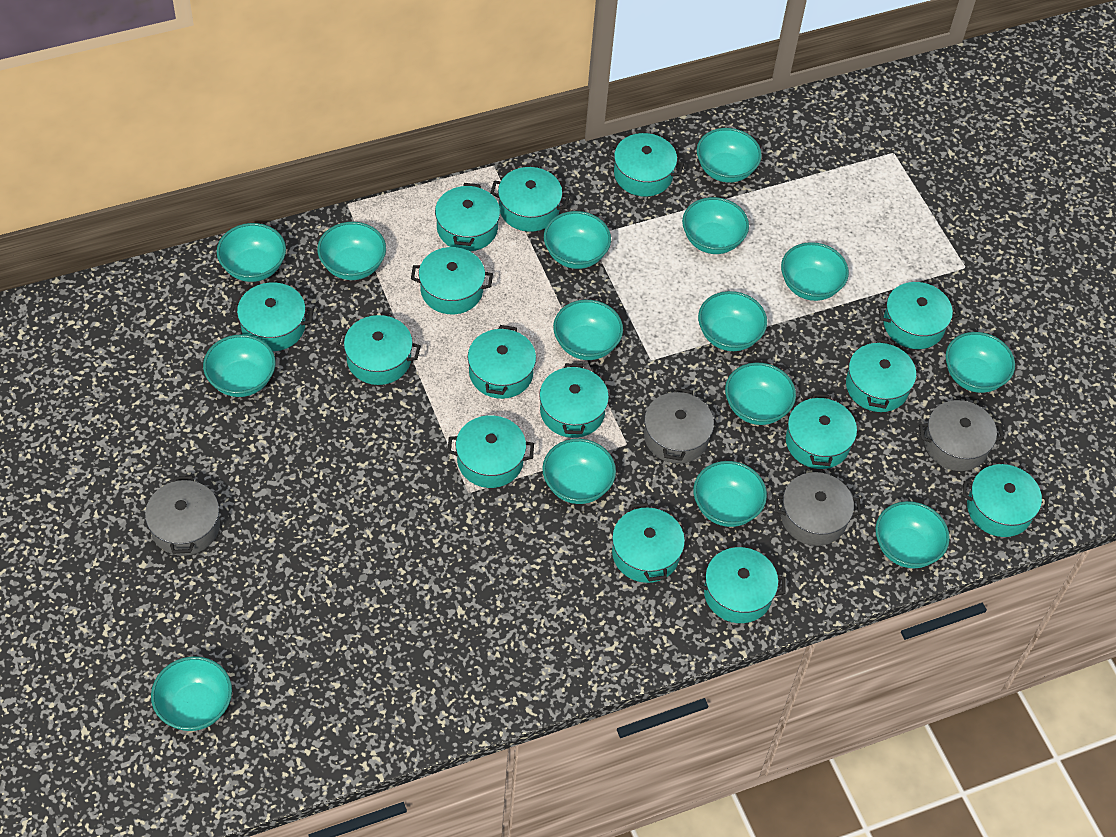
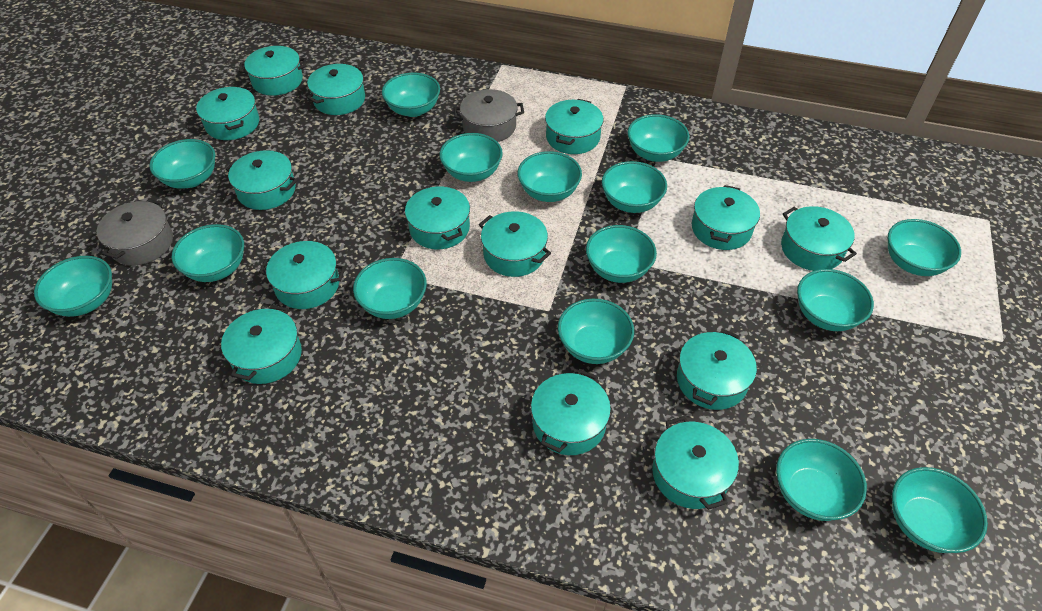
grey pot: [145,476,220,556] [644,388,714,464] [774,472,861,546] [919,400,1004,471] = 4 -> [97,199,173,265] [454,89,524,142] = 2
turquoise pot: [229,282,314,351] [336,315,421,385] [411,247,493,314] [435,183,500,251] [447,415,534,488] [468,325,536,399] [490,167,570,232] [539,363,609,438] [606,133,684,197] [612,503,685,583] [697,547,786,623] [786,394,857,469] [846,339,916,412] [878,282,960,349] [962,464,1049,537] = 15 -> [196,87,259,140] [221,305,302,384] [226,150,297,210] [239,46,307,96] [259,241,346,309] [307,64,365,115] [405,186,470,249] [479,211,551,277] [531,370,611,455] [545,99,603,154] [652,416,739,510] [677,329,757,410] [692,185,760,250] [781,206,857,271] = 14

